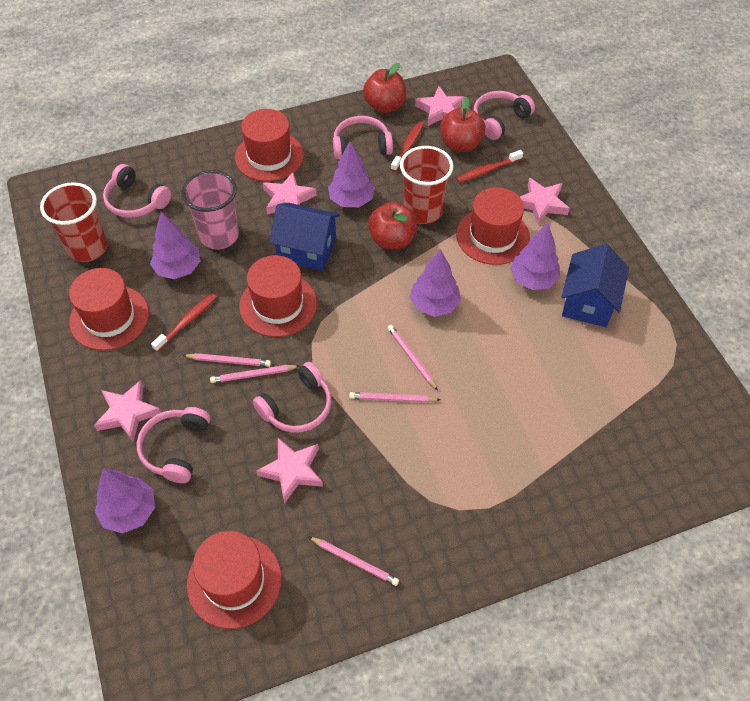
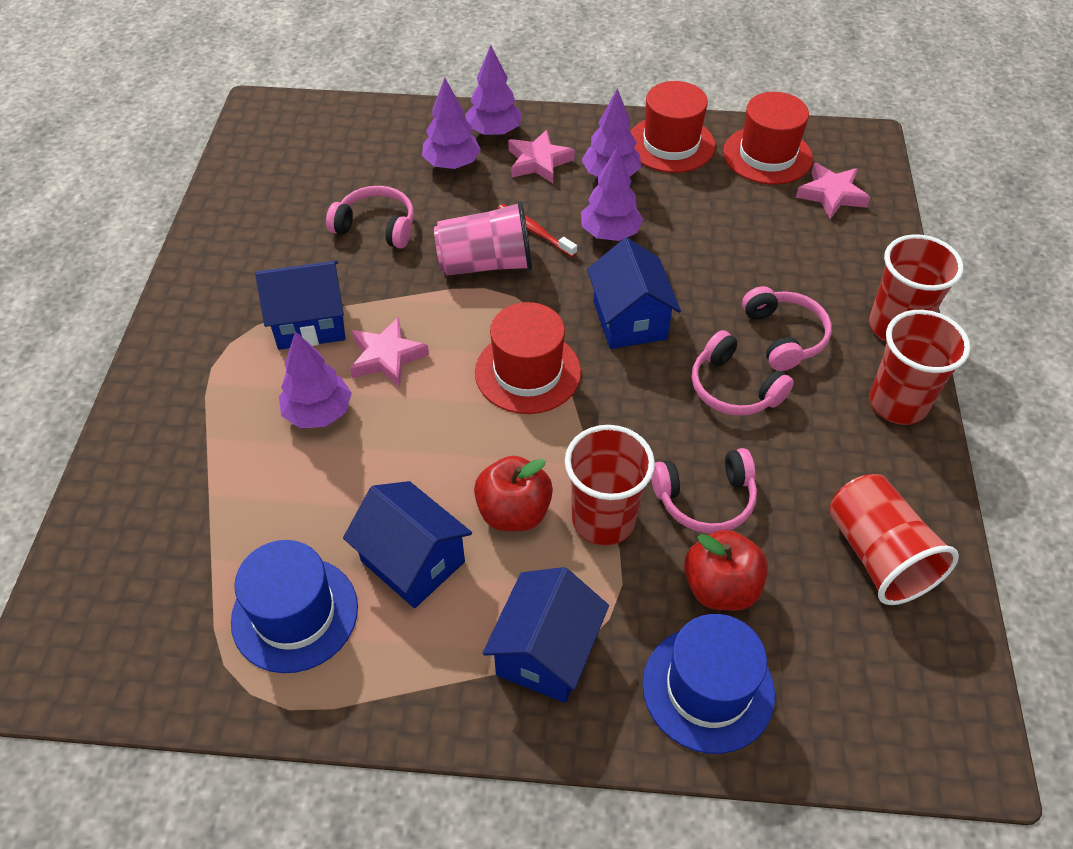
blue hat: none = 0 -> [231,540,358,673] [643,614,775,754] = 2
blue house: [269,203,340,271] [562,244,629,327] = 2 -> [255,261,345,350] [343,481,472,608] [483,567,609,703] [587,238,681,349] = 4
pink headphones: [103,164,171,218] [137,407,210,483] [253,362,332,433] [333,116,393,159] [473,91,535,140] = 5 -> [326,186,414,248] [651,448,757,533] [692,330,794,416] [742,286,832,371] = 4
pink pencil: [183,353,271,367] [210,365,300,383] [308,536,399,586] [349,392,441,403] [387,325,438,390] = 5 -> none = 0
pink star: [94,380,161,442] [256,438,323,504] [263,172,317,215] [415,86,465,126] [520,178,570,224] = 5 -> [350,317,429,387] [508,130,575,183] [796,163,870,219] = 3
red apple: [363,63,406,113] [368,202,417,249] [440,97,485,152] = 3 -> [474,456,553,531] [684,530,768,611] = 2
red cup: [40,182,108,262] [400,146,453,224] = 2 -> [565,425,655,546] [829,474,959,605] [869,234,964,342] [870,310,970,425] = 4
red hat: [69,268,149,351] [187,531,282,629] [235,109,304,181] [239,255,317,337] [456,187,530,265] = 5 -> [475,302,581,414] [631,81,715,173] [723,92,813,184] = 3
red toothbrush: [151,293,217,352] [391,121,424,172] [456,150,523,183] = 3 -> [498,204,577,257] = 1

